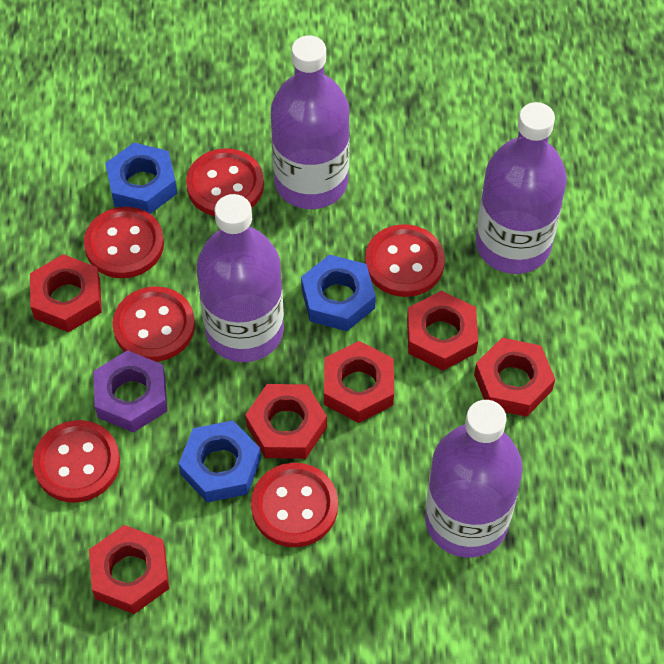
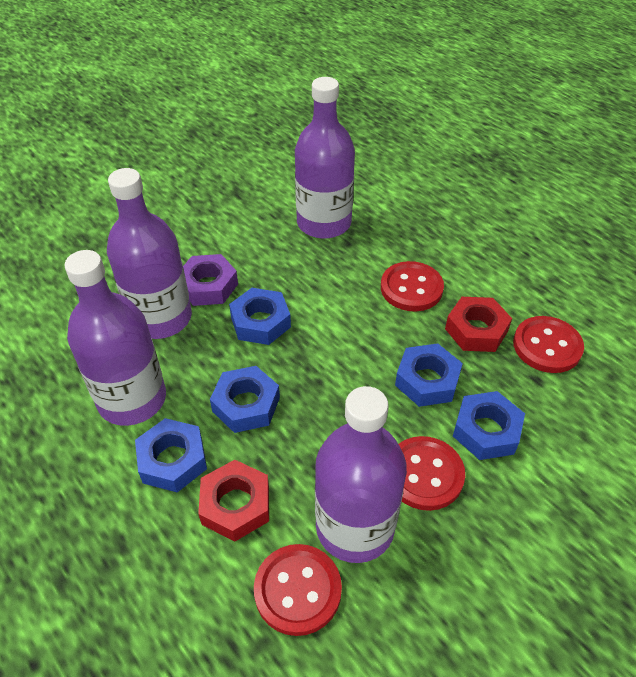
blue nut: [105,143,177,214] [179,420,261,503] [301,254,376,331] = 3 -> [135,418,207,493] [210,366,280,433] [229,288,291,345] [395,343,463,407] [453,391,525,460] = 5
red button: [33,420,120,502] [84,207,164,278] [113,286,195,362] [186,148,264,216] [251,463,338,547] [365,224,445,297] = 6 -> [254,544,342,636] [381,261,444,311] [399,436,465,511] [513,316,584,373] = 4
red nut: [30,254,102,332] [89,525,169,614] [245,384,327,459] [324,341,394,423] [407,291,478,371] [474,338,555,417] = 6 -> [198,460,269,541] [445,297,512,352] = 2

